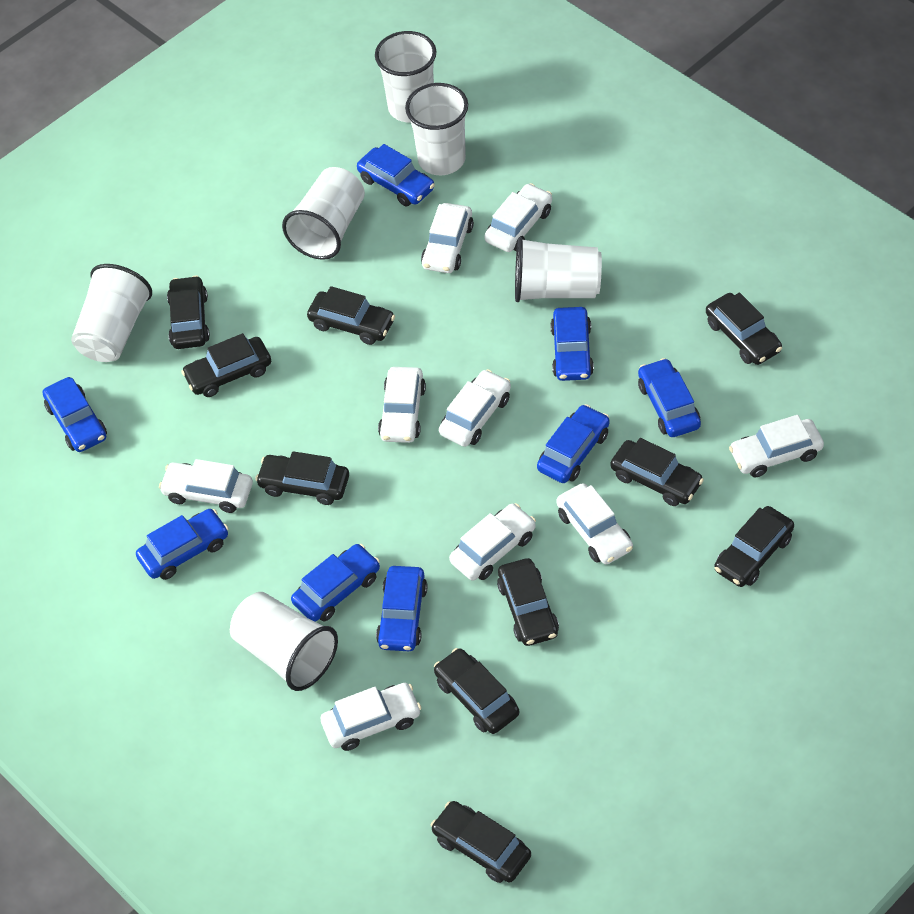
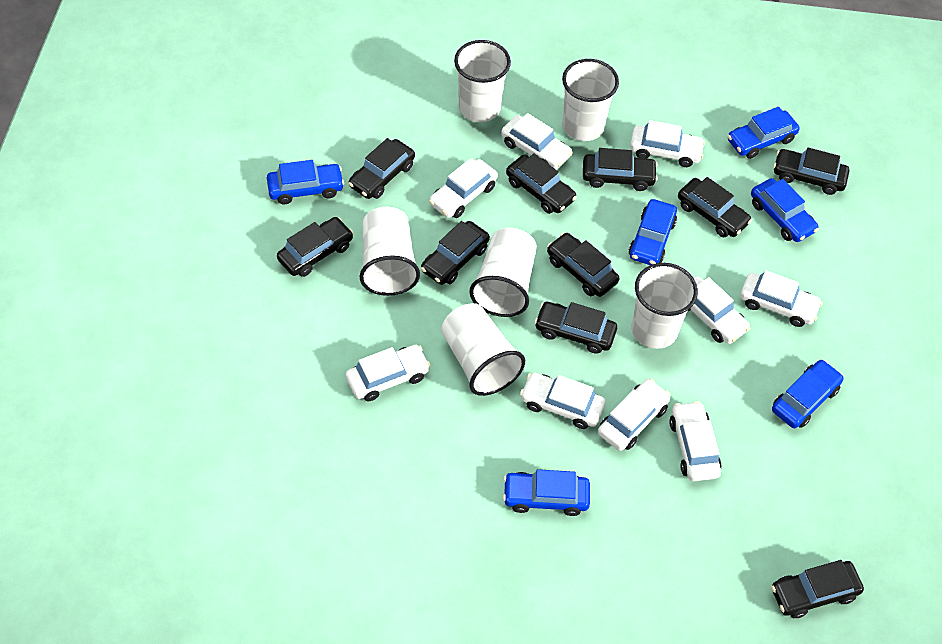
blue car: [43,377,107,452] [136,509,229,580] [291,544,380,622] [357,144,435,206] [376,566,427,651] [537,404,610,483] [550,307,594,381] [638,358,701,437] = 8 -> [267,160,344,204] [503,469,590,516] [629,199,677,265] [728,107,800,159] [751,178,819,242] [772,360,844,428] = 6

